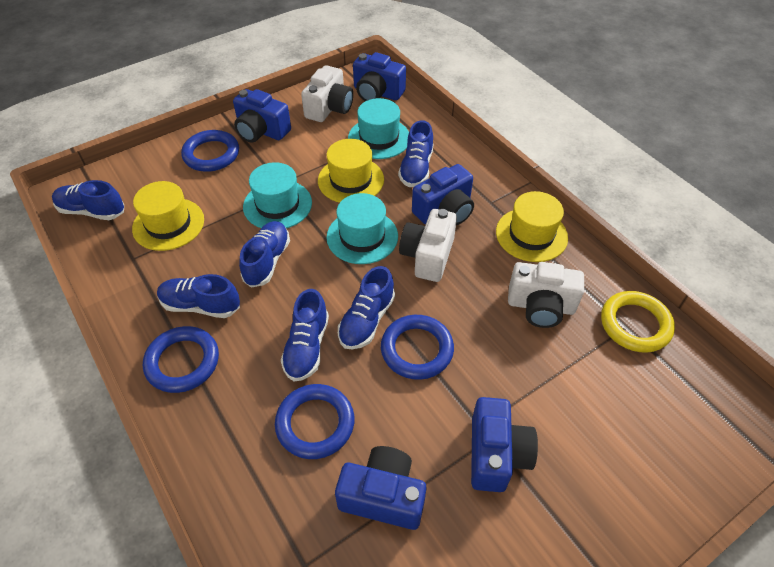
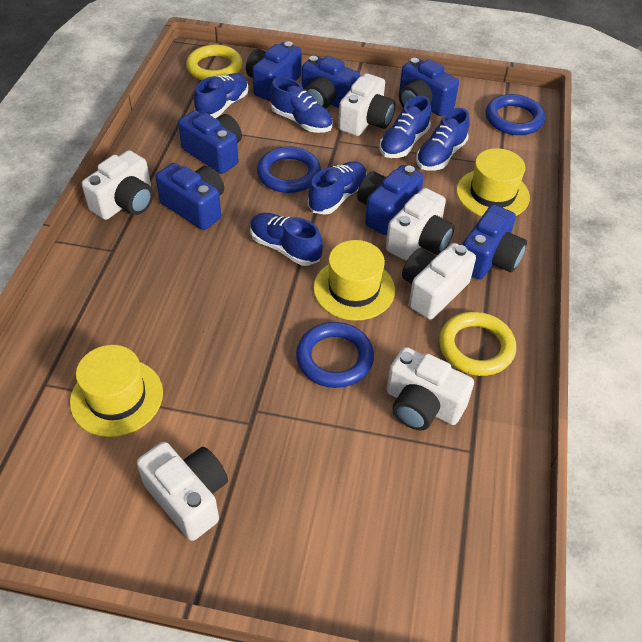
blue camera: [233,89,291,143] [335,446,427,530] [353,52,406,101] [412,164,474,225] [471,397,538,492] = 5 -> [155,163,224,230] [178,110,242,174] [246,41,301,101] [302,56,361,109] [357,165,424,235] [399,58,459,116] [463,204,527,279] = 7
blue ring: [143,326,219,393] [181,130,239,172] [275,384,354,459] [381,315,454,380] = 4 -> [257,146,321,193] [296,322,374,388] [486,94,545,135] = 3
turquoise hat: [243,162,312,228] [326,193,398,264] [348,98,409,159] = 3 -> none = 0
white camera: [301,65,353,122] [399,209,457,282] [508,262,584,328] = 3 -> [82,150,153,220] [137,442,228,541] [338,73,395,136] [386,188,455,261] [387,347,474,431] [402,243,476,320] = 6
yellow ring: [601,291,675,353] = 1 -> [186,44,242,80] [439,312,516,376] = 2

